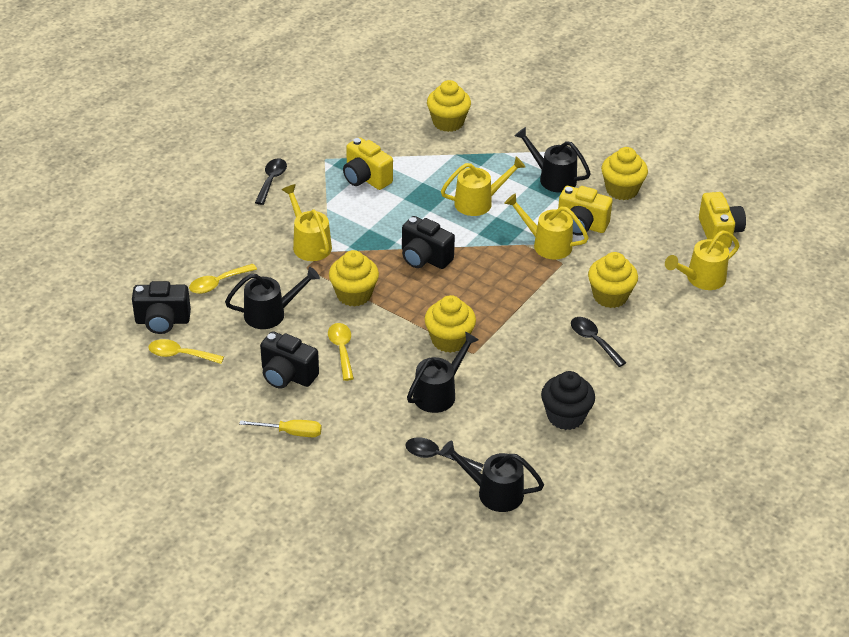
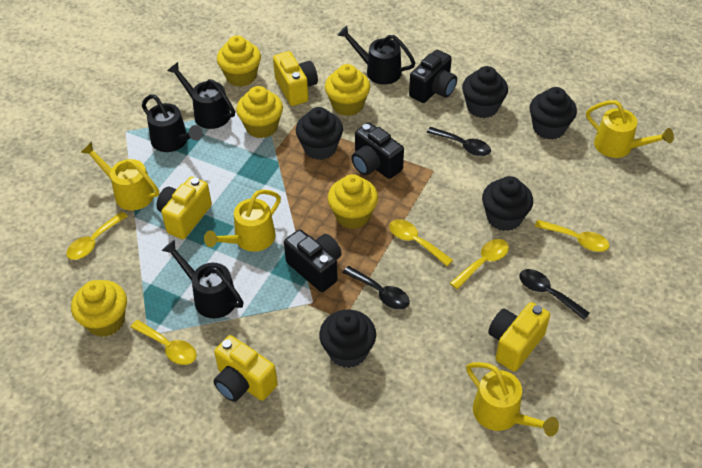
black cupcake: [541,371,595,430] = 1 -> [296,107,343,160] [319,309,376,368] [462,66,508,118] [482,176,533,231] [530,87,577,140] = 5
yellow camera: [343,137,393,190] [558,186,613,236] [699,192,746,248] = 3 -> [156,177,212,239] [213,335,278,402] [273,51,318,106] [488,302,550,372] = 4
yellow screwdriver: [239,420,322,437] = 1 -> none = 0
yellow spoon: [148,339,224,364] [189,264,257,294] [328,323,354,381] = 3 -> [66,211,128,260] [130,320,197,365] [389,219,453,266] [450,239,509,289] [535,220,609,252] = 5

